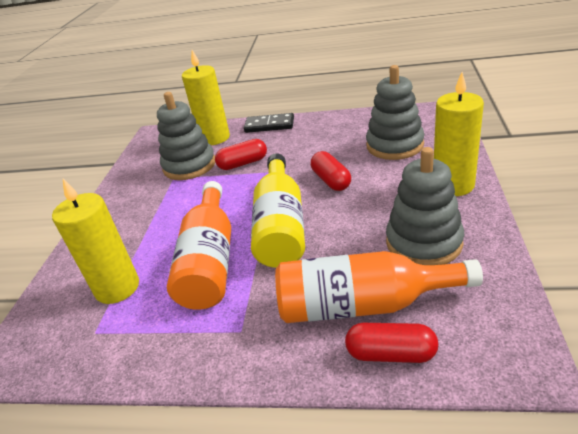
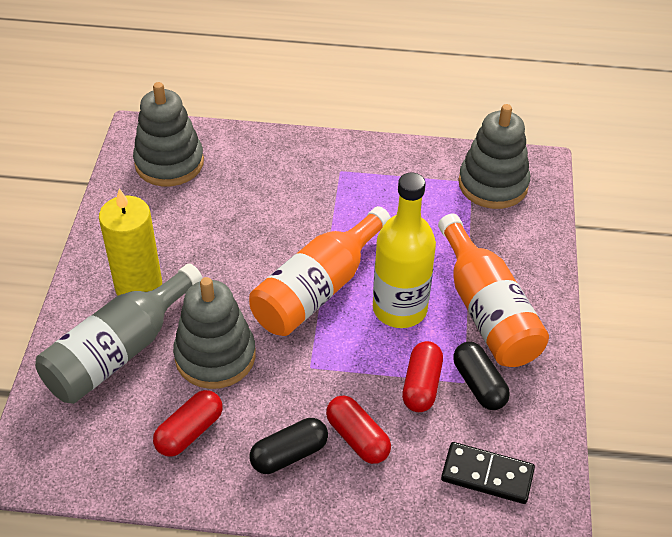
black capsule: none = 0 -> [250,418,328,474] [453,342,510,410] = 2
grey bottle: none = 0 -> [35,263,202,404] = 1
yellow candle: [52,179,139,304] [182,50,230,145] [434,72,484,196] = 3 -> [99,188,162,295] = 1

